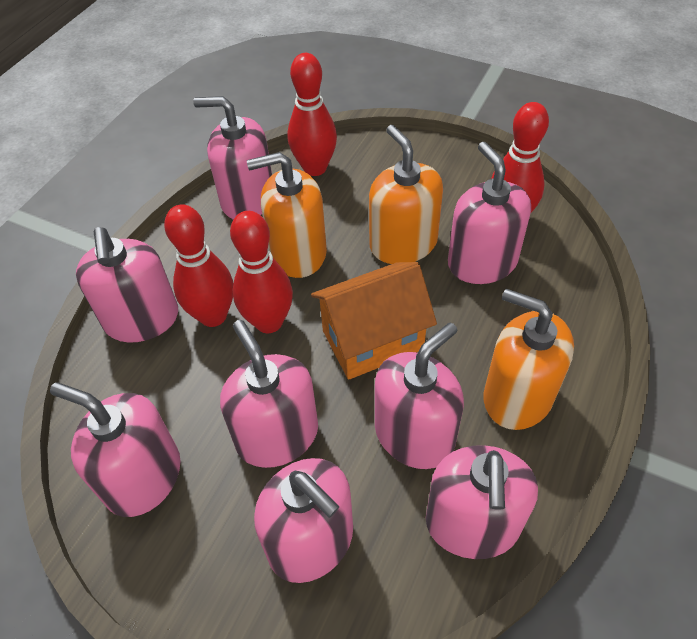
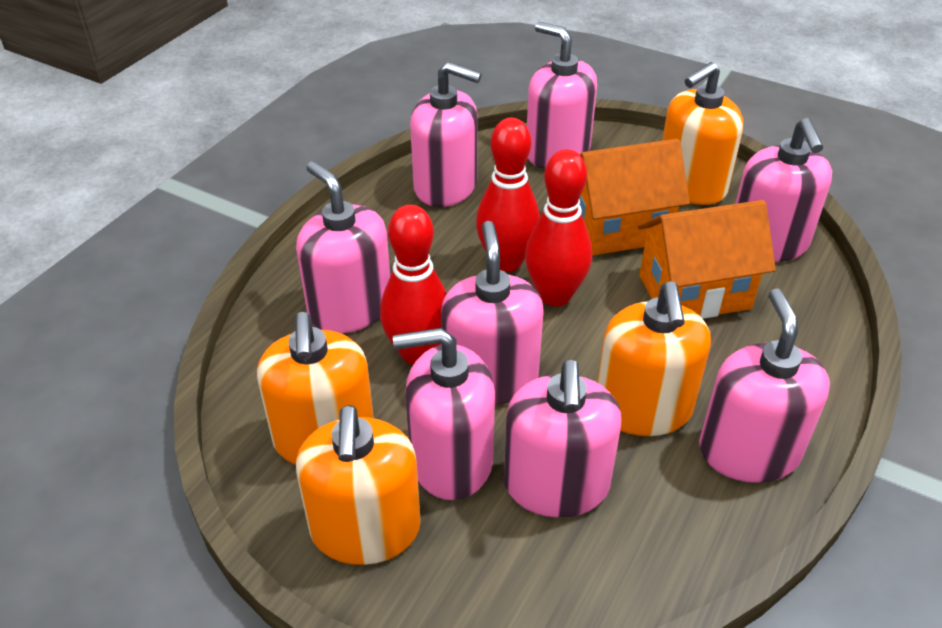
orange house: [311,262,437,380] = 1 -> [579,139,690,256] [638,200,776,319] = 2
orange soap dispenser: [247,152,327,278] [369,125,443,264] [484,289,574,430] = 3 -> [257,312,374,465] [296,405,421,565] [597,281,711,436] [662,62,743,205] = 4
red bowling pin: [164,204,234,327] [230,211,293,333] [288,53,337,176] [491,102,549,213] = 4 -> [380,205,447,365] [476,118,540,272] [525,149,592,306] = 3

